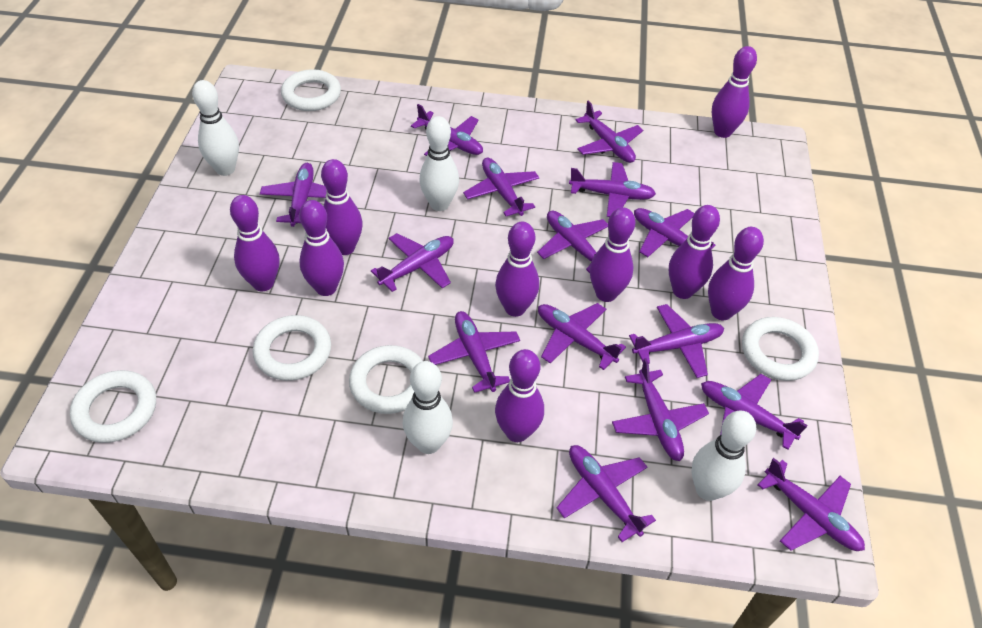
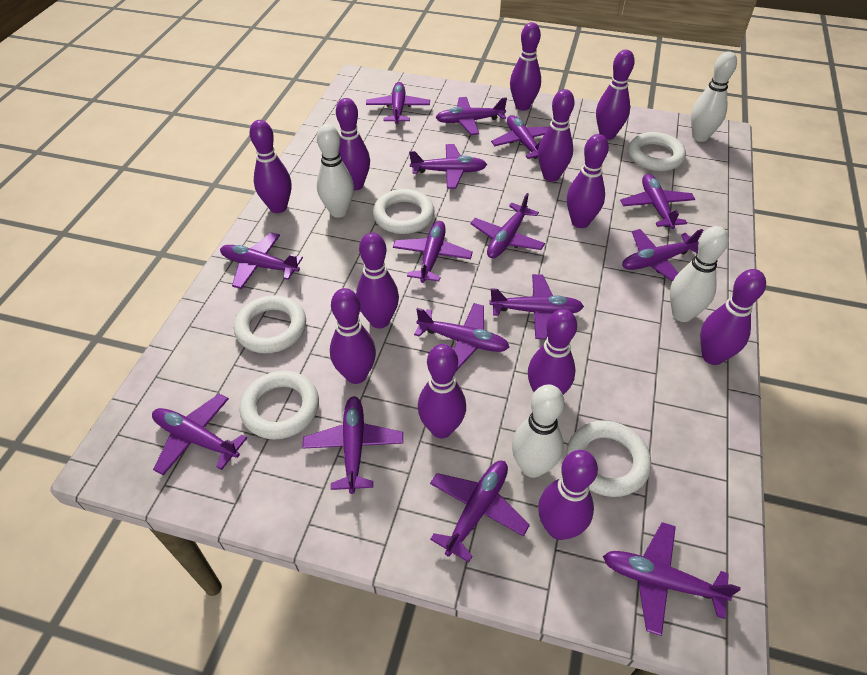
purple bowling pin: [230,195,280,291] [299,200,344,296] [321,159,363,255] [495,222,539,317] [495,349,544,442] [590,207,636,302] [669,205,720,299] [708,227,764,320] [712,46,757,138] = 9 -> [250,120,291,213] [330,288,376,384] [336,98,370,191] [356,233,399,328] [418,344,466,438] [510,22,541,111] [528,309,577,395] [538,89,575,182] [538,450,598,540] [567,134,609,228] [596,50,635,140] [700,269,766,365] = 12

